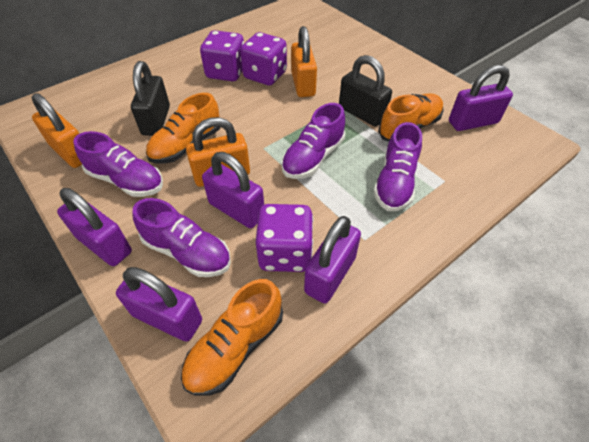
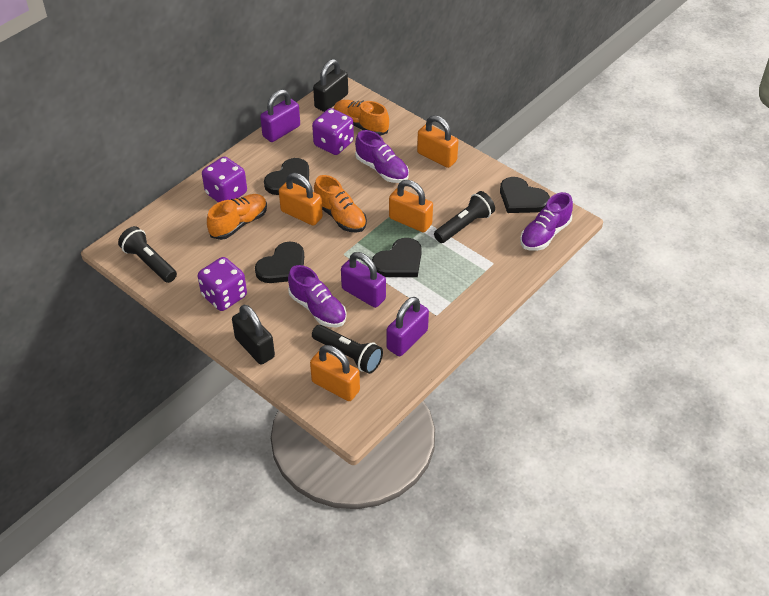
black flashlight: none = 0 -> [118,226,177,283] [312,325,383,374] [434,191,495,243] = 3
black heart: none = 0 -> [255,241,304,283] [264,158,309,195] [372,238,422,277] [500,177,550,213] = 4
orange padlock: [31,93,82,168] [186,117,250,187] [291,26,317,97] = 3 -> [279,173,323,226] [310,345,360,401] [389,180,433,233] [417,115,459,168] = 4
purple padlock: [57,188,132,266] [116,267,202,341] [202,152,264,228] [304,216,361,303] [449,65,513,131] = 5 -> [260,89,300,142] [341,252,386,308] [387,297,429,356] = 3
purple shoe: [73,131,163,197] [132,198,231,277] [281,103,345,179] [373,122,422,211] = 4 -> [288,265,347,327] [355,130,409,183] [520,192,573,251] = 3

